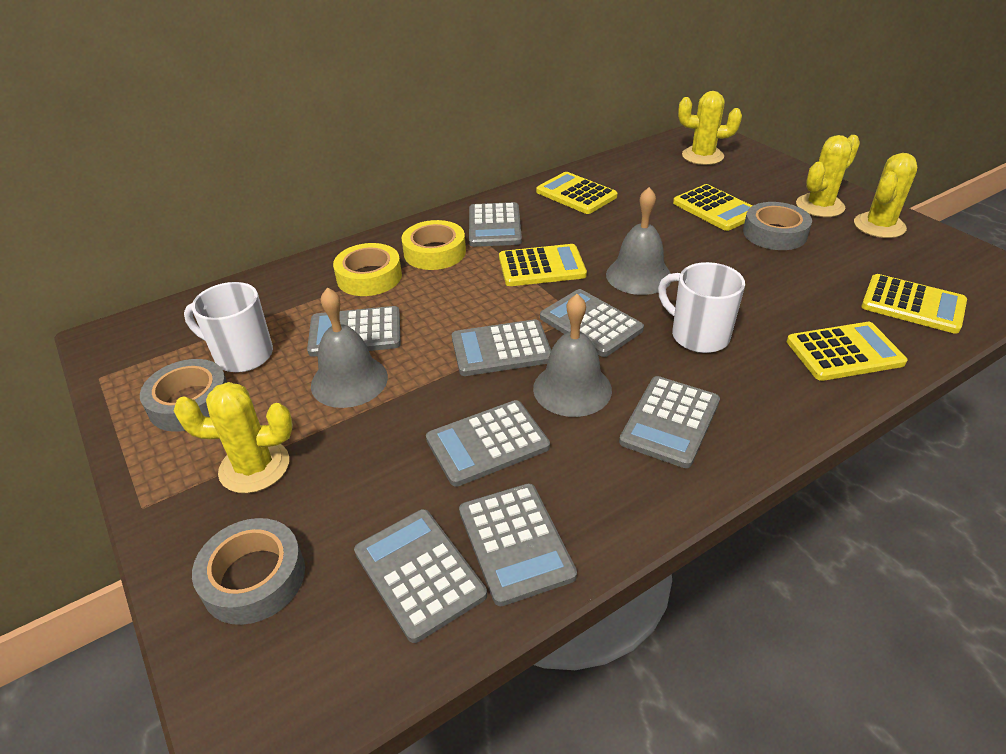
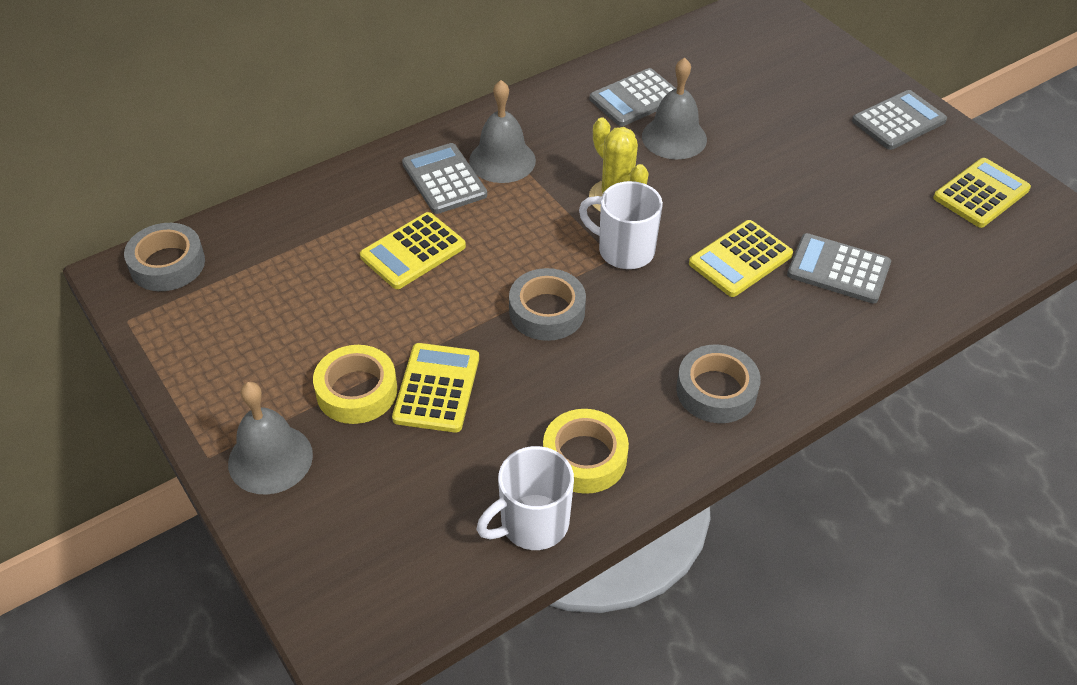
grey calculator: [307,306,400,357] [354,509,487,643] [426,400,550,487] [452,319,551,376] [459,483,577,606] [469,202,522,247] [540,289,644,357] [619,376,720,468] = 8 -> [402,143,487,214] [590,68,676,126] [787,233,891,304] [852,90,947,150] = 4
yellow cactus: [174,382,293,493] [678,91,742,165] [796,135,860,217] [854,153,917,238] = 4 -> [589,118,649,212] = 1
yellow calculator: [499,244,587,286] [536,172,618,214] [673,184,752,231] [787,322,907,381] [861,274,967,334] = 5 -> [360,212,466,289] [392,343,479,433] [689,220,793,297] [933,158,1031,228] = 4

